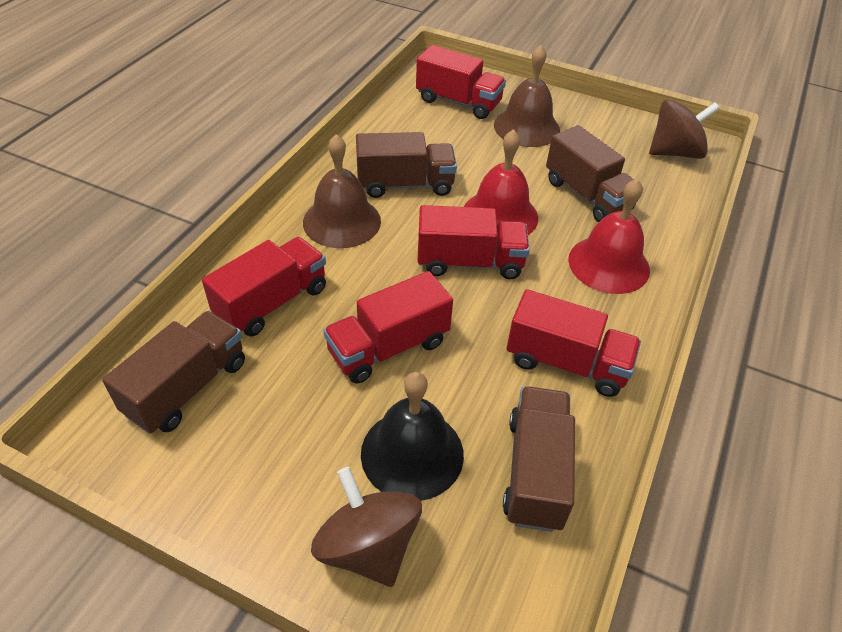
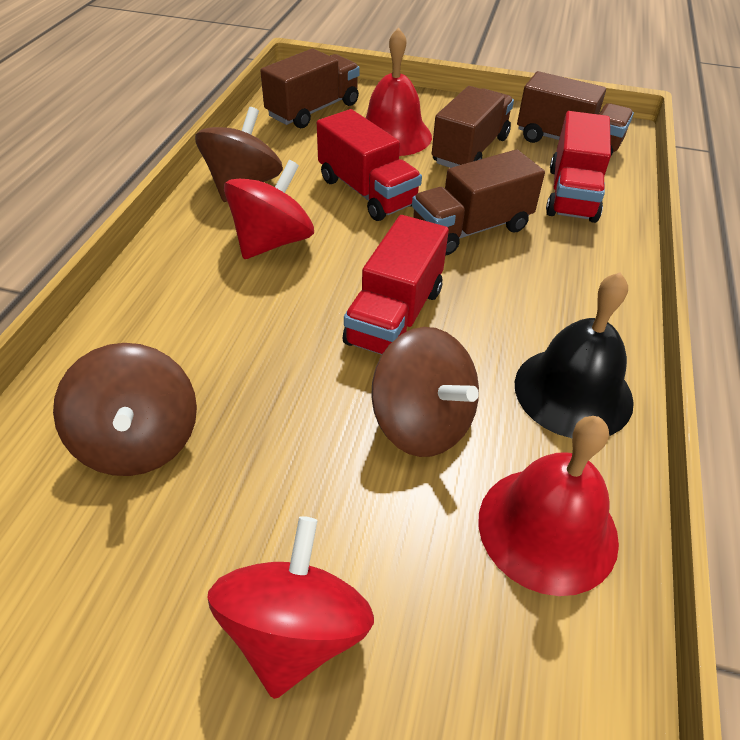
brown bell: [303,134,381,248] [494,45,560,147] = 2 -> none = 0
brown spinning top: [311,467,422,587] [649,99,720,159] = 2 -> [53,343,197,476] [195,107,283,202] [371,327,479,457] = 3
red spinning top: none = 0 -> [208,516,374,699] [224,160,314,259] = 2
red truck: [202,237,326,336] [323,271,453,383] [416,45,506,119] [417,205,530,279] [507,289,641,397] = 5 -> [317,109,422,221] [343,215,449,355] [546,111,611,223] = 3

